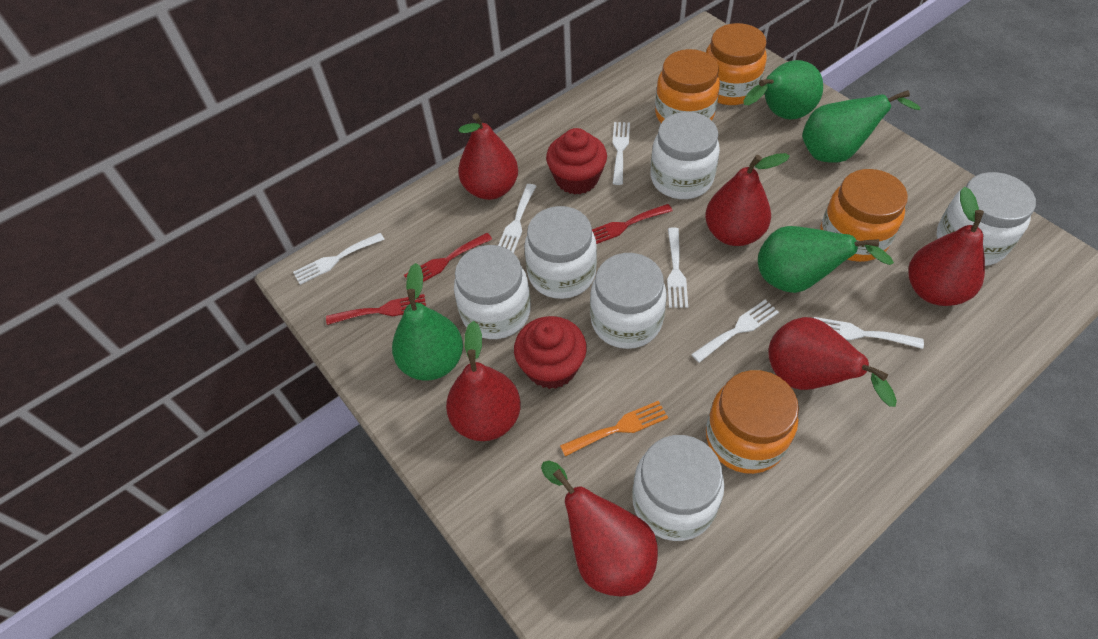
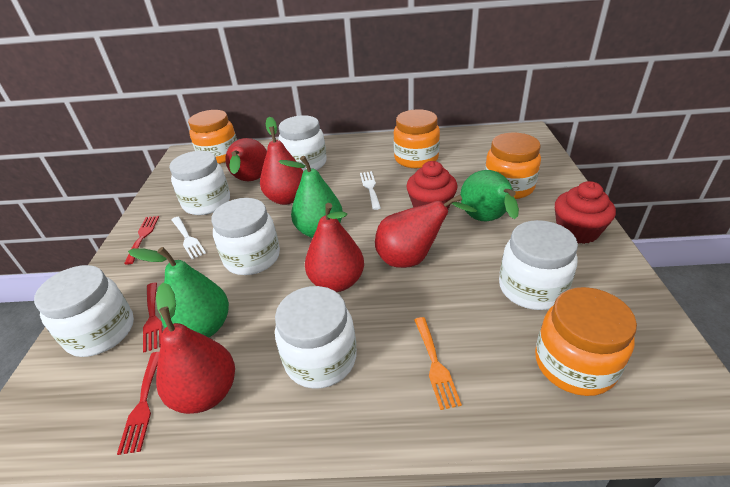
green pear: [392,263,463,381] [743,60,823,120] [758,226,894,293] [802,90,921,163] = 4 -> [128,247,229,337] [278,156,343,238] [460,170,519,221] = 3
red pear: [446,321,521,441] [458,113,518,200] [541,460,658,597] [705,153,790,246] [768,317,897,407] [908,187,985,306] = 6 -> [156,283,235,414] [225,138,267,181] [260,117,304,205] [305,203,364,292] [375,195,477,268] = 5
white fork: [293,233,385,285] [498,184,536,253] [612,122,630,185] [667,227,688,308] [691,300,779,363] [814,317,924,349] = 6 -> [172,217,206,259] [360,171,381,210] = 2

